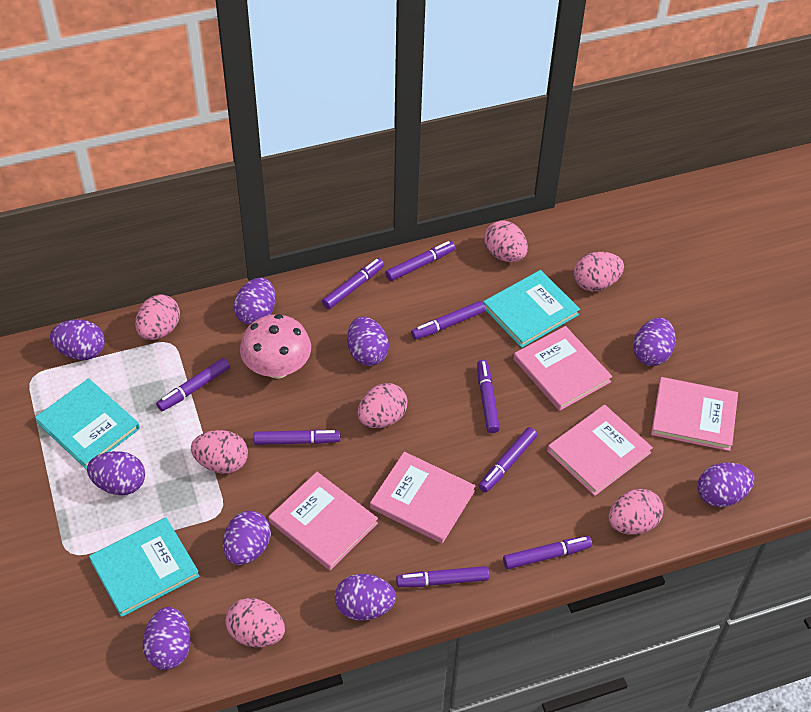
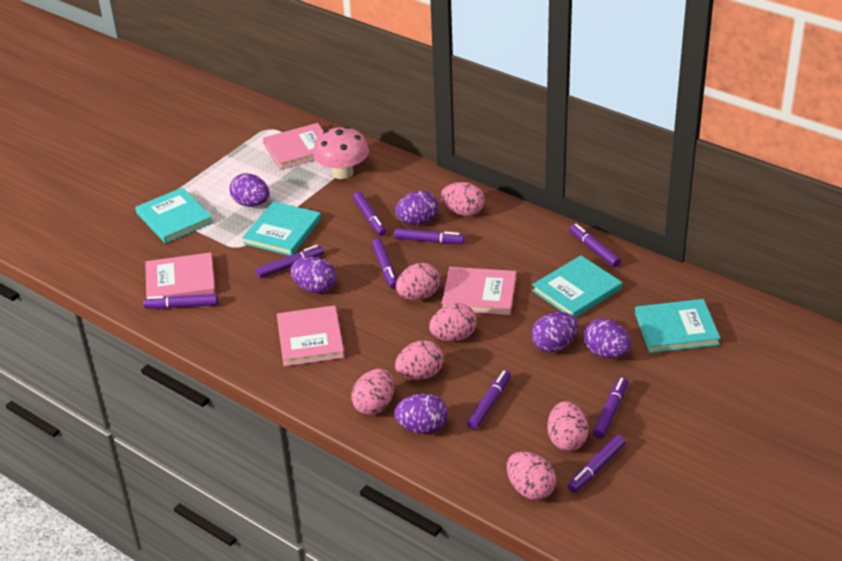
pink book: [269,472,378,570] [370,452,476,544] [514,326,612,411] [547,405,653,496] [651,377,738,451] = 5 -> [145,252,216,298] [263,123,323,170] [277,305,345,367] [441,267,516,315] = 4
purple egg: [50,319,105,360] [87,451,145,495] [142,607,191,670] [223,511,271,565] [234,278,276,325] [335,574,396,620] [347,317,389,366] [633,318,676,366] [698,463,755,507] = 9 -> [230,173,269,207] [290,257,336,293] [394,393,448,434] [395,191,438,225] [531,312,578,352] [584,318,631,358] = 6
turquoise book: [35,378,140,469] [89,518,200,617] [483,270,580,348] = 3 -> [135,187,213,244] [242,201,321,256] [532,255,622,318] [635,299,721,353] = 4

